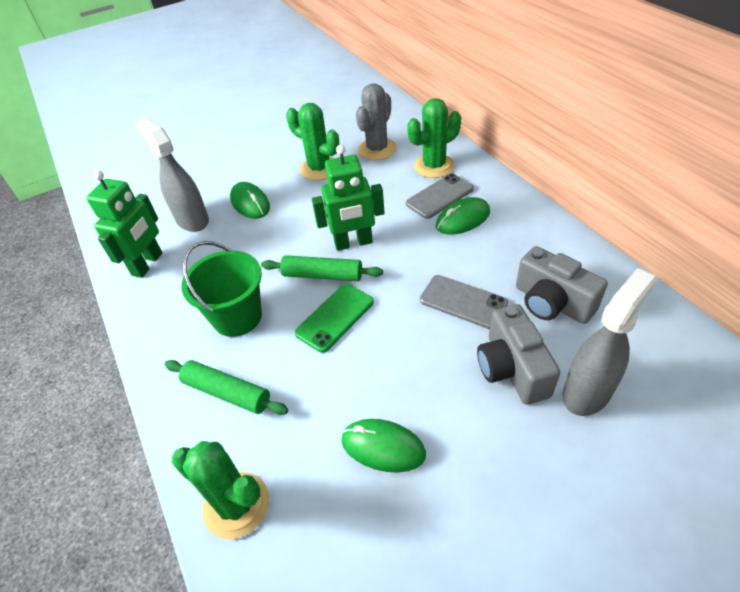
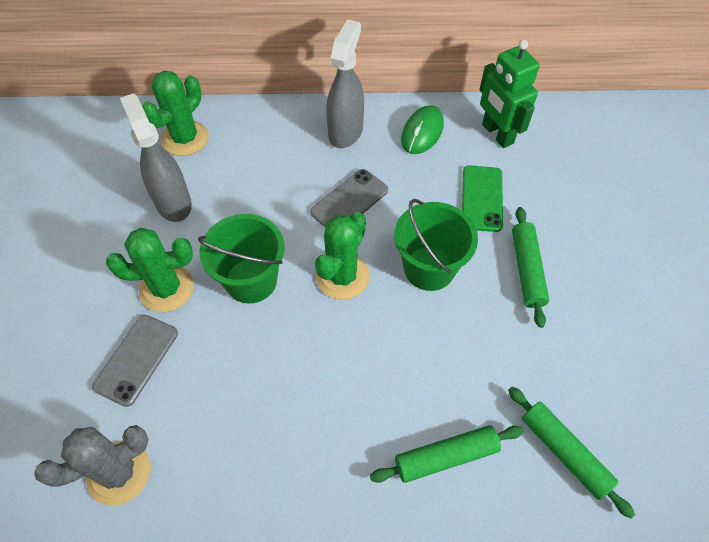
green bucket: [182,241,262,337] = 1 -> [198,214,285,303] [394,199,478,291] = 2
green mouse: [230,182,270,219] [341,419,426,473] [436,197,490,235] = 3 -> [401,105,444,154] = 1
green robot: [86,170,162,278] [312,145,384,251] = 2 -> [479,39,540,148] = 1
green rolling pin: [164,360,288,415] [261,255,383,281] = 2 -> [370,425,524,483] [508,387,635,519] [512,207,549,328] = 3
grey camera: [477,304,560,404] [516,246,608,324] = 2 -> none = 0

